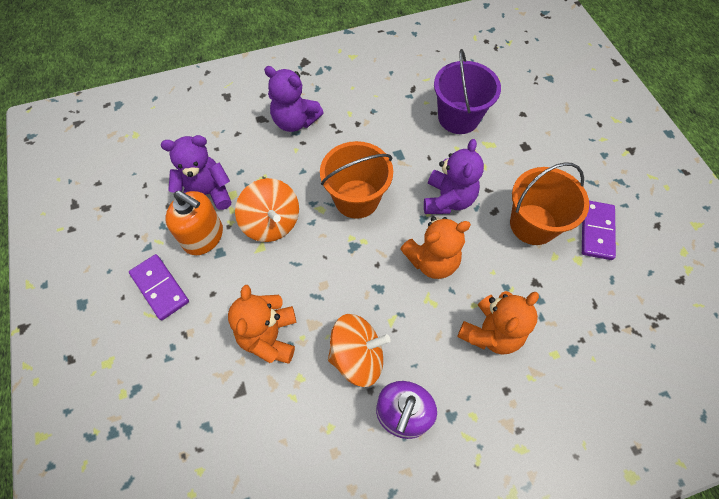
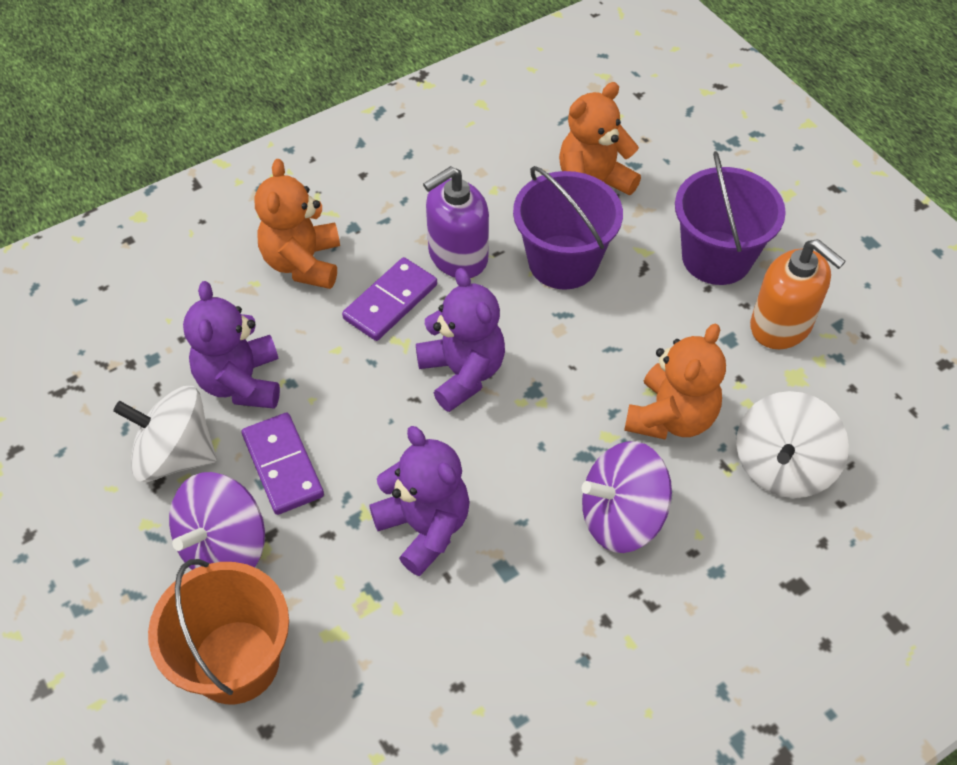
orange bucket: [320,141,393,219] [510,162,589,245] = 2 -> [148,559,289,704] = 1
orange spinning top: [235,178,299,242] [328,314,391,387] = 2 -> none = 0
purple bucket: [434,49,501,134] = 1 -> [513,166,623,290] [675,151,786,285] = 2
purple spinning top: none = 0 -> [169,472,265,570] [582,441,672,553] = 2
white spinning top: none = 0 -> [113,386,217,482] [736,391,849,498] = 2

